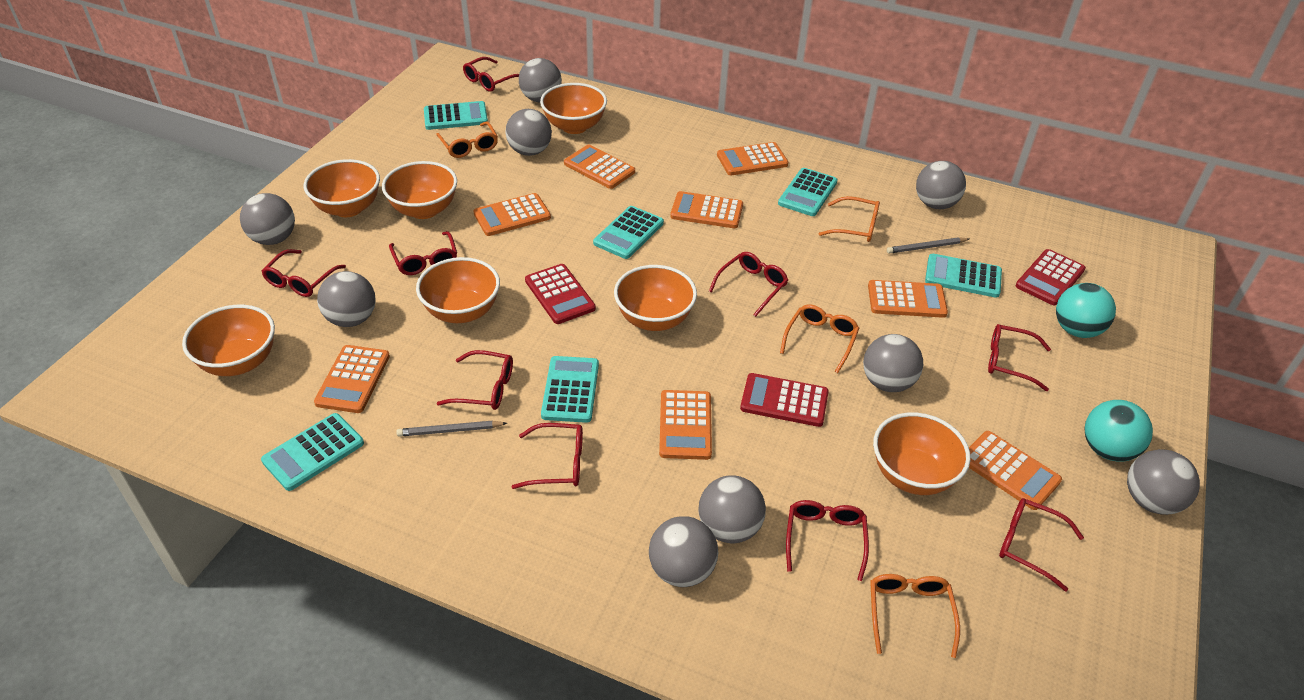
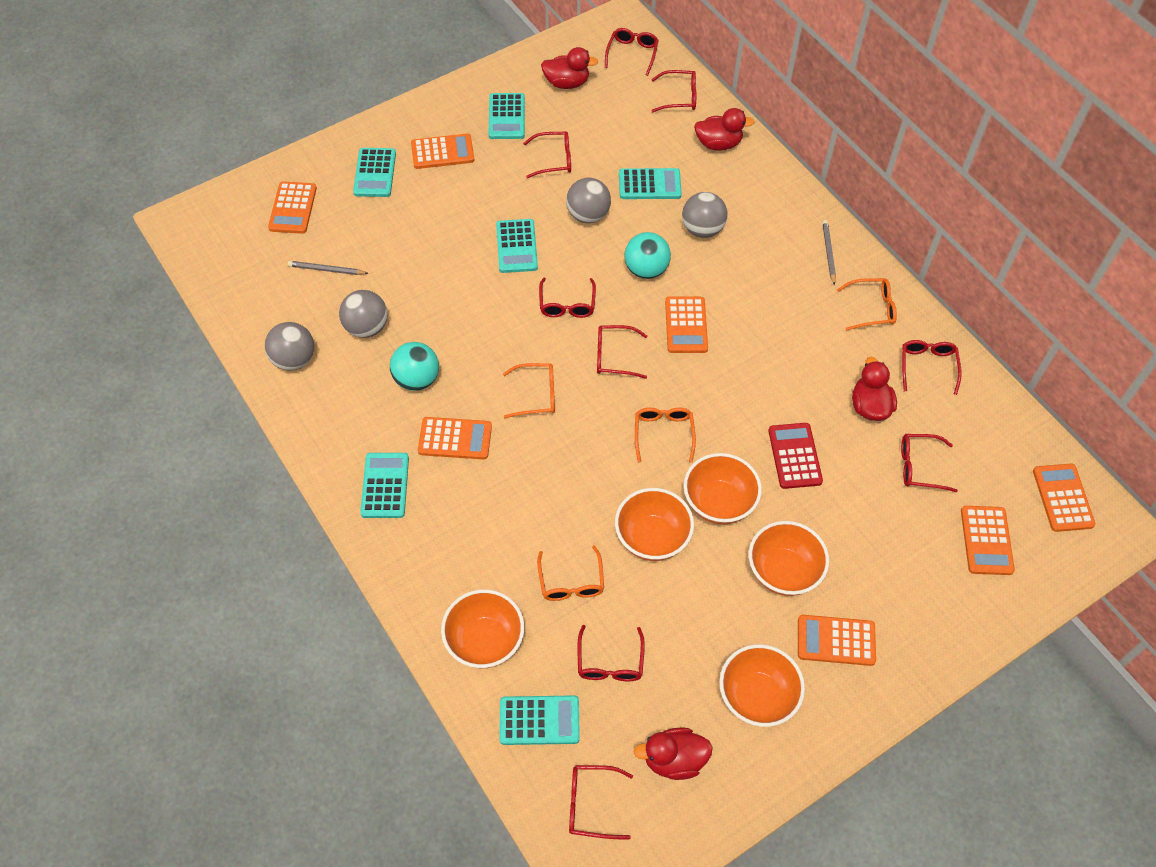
grey ball: [240,193,295,245] [317,271,376,327] [505,109,552,156] [519,58,562,102] [649,516,718,587] [698,475,766,543] [863,334,923,392] [916,161,966,209] [1127,449,1200,515] = 9 -> [265,322,314,371] [339,290,388,338] [566,178,611,223] [682,192,727,238] = 4
orange bowl: [182,305,275,376] [304,159,380,217] [382,161,457,219] [416,257,500,323] [540,83,607,134] [614,265,697,331] [873,412,971,495] = 7 -> [441,589,524,668] [615,488,694,561] [684,453,762,525] [719,644,805,727] [749,521,829,596] = 5
orange calculator: [314,345,390,413] [474,193,551,236] [564,145,635,189] [659,390,712,460] [670,191,743,228] [717,142,788,176] [868,280,948,318] [969,431,1062,510] = 8 -> [268,181,317,234] [411,133,474,169] [418,417,492,460] [665,297,708,353] [798,615,876,666] [961,506,1015,575] [1033,464,1095,532] = 7
red calculator: [525,264,596,324] [740,373,829,427] [1015,249,1086,305] = 3 -> [768,423,823,489] = 1
red duck: none = 0 -> [541,47,599,89] [633,728,713,780] [694,108,754,151] [852,357,897,421] = 4

